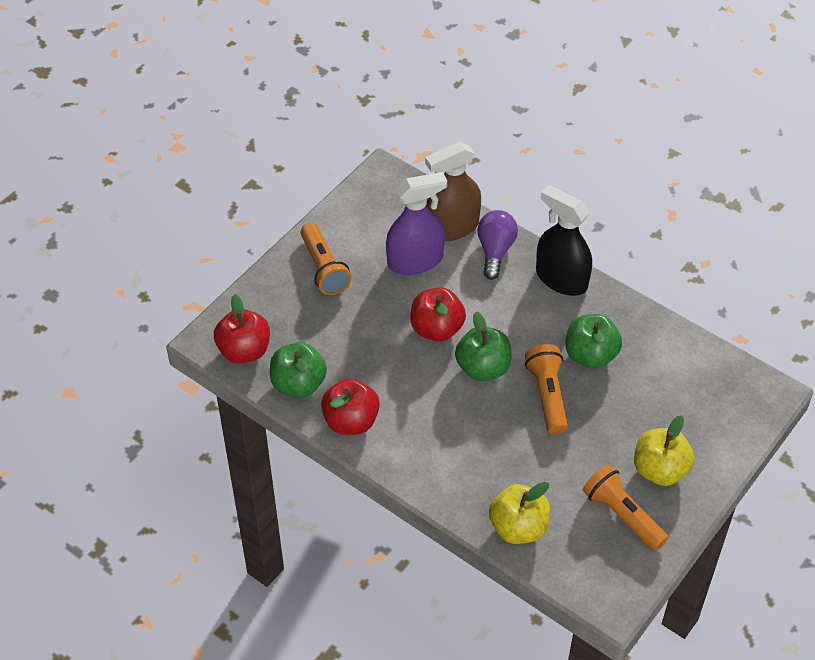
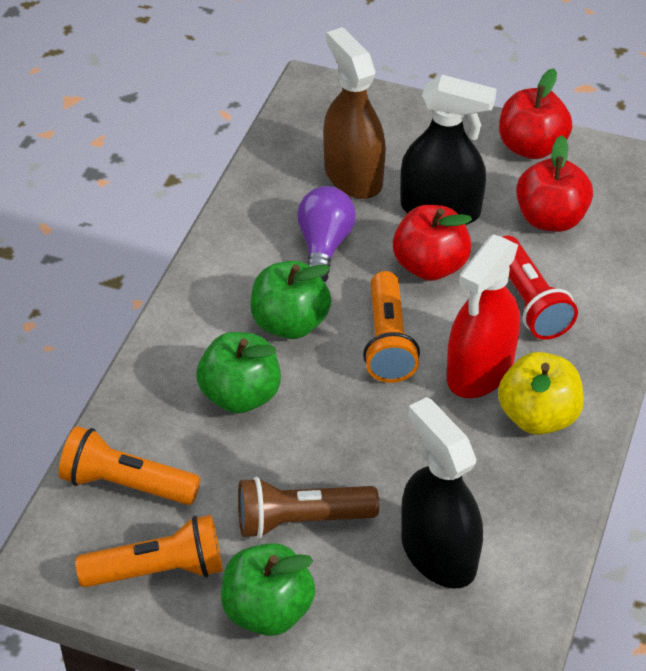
black spray bottle: [536,185,592,296] = 1 -> [400,75,497,225] [401,397,483,589] = 2
brown flashlight: none = 0 -> [238,477,379,539] = 1
purple spray bottle: [386,172,447,275] = 1 -> none = 0
red flashlight: none = 0 -> [503,236,578,340] = 1
red spray bottle: none = 0 -> [447,235,520,398] = 1
yellow apple: [489,482,550,544] [634,415,694,486] = 2 -> [498,352,584,435] = 1

